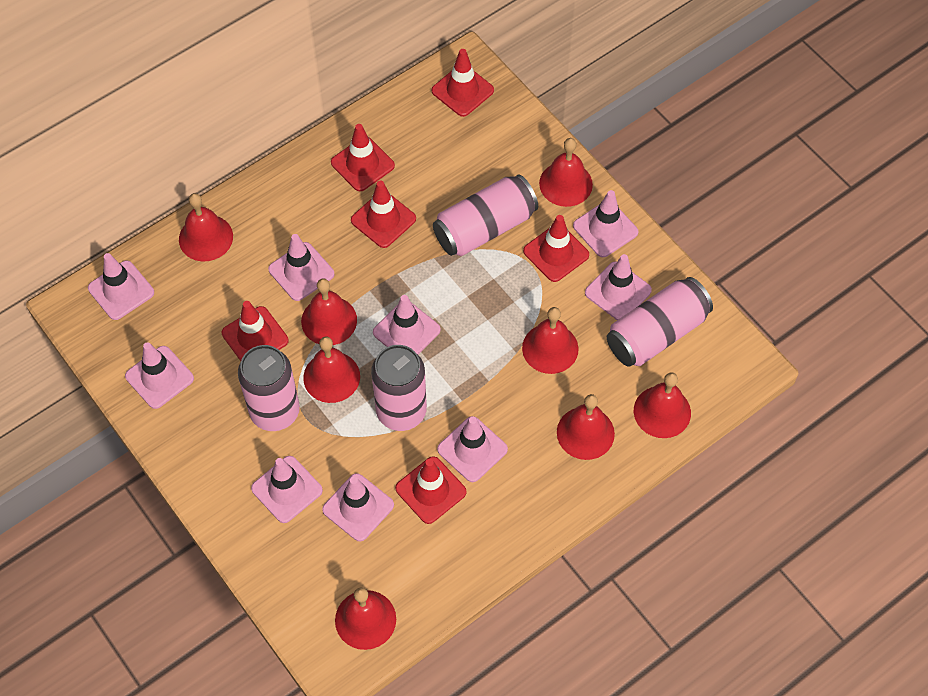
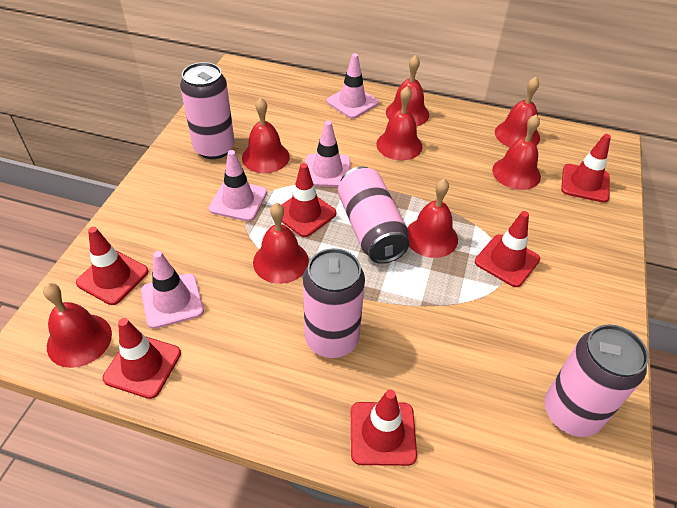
pink traffic cone: [88,253,154,320] [125,342,194,409] [251,456,323,523] [268,234,334,301] [322,473,394,541] [373,295,441,354] [437,416,508,482] [573,190,638,257] [585,254,652,320] = 9 -> [141,251,204,329] [209,150,267,221] [305,121,350,187] [327,53,379,119] = 4

